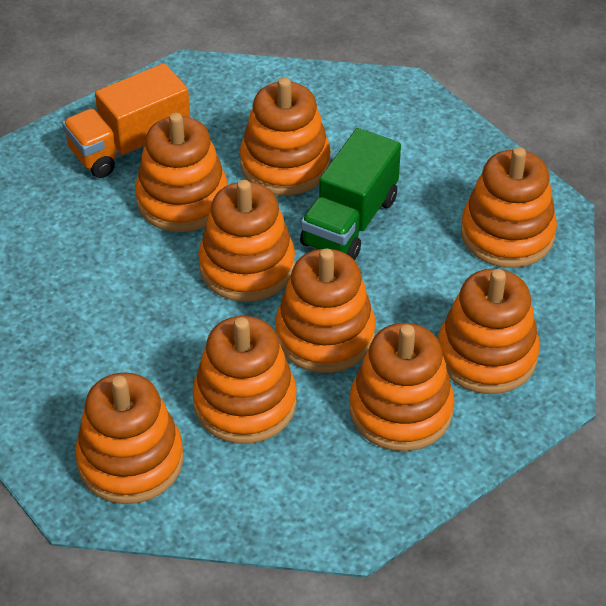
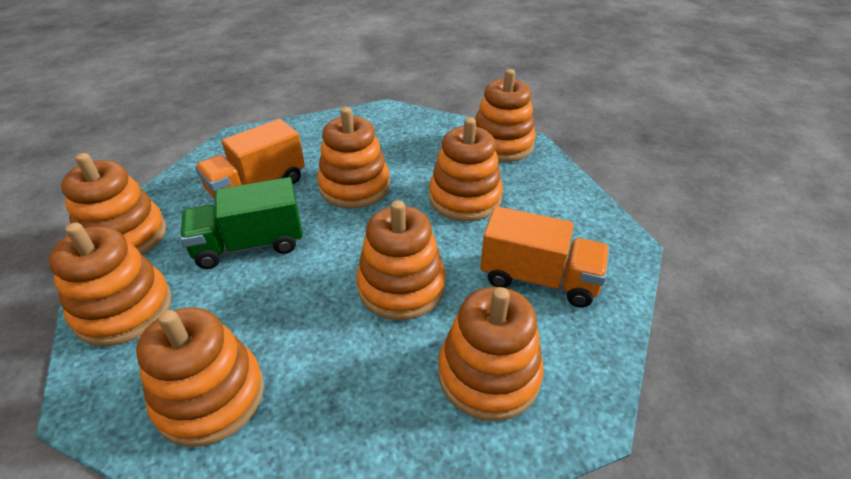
orange stacking toy: [75,372,184,504] [135,113,228,232] [193,316,297,444] [198,180,295,302] [240,77,331,196] [275,249,376,373] [350,323,454,451] [438,269,540,394] [461,147,557,268] = 9 -> [49,222,172,346] [61,153,166,255] [136,307,264,447] [317,107,390,209] [356,200,445,320] [429,118,503,221] [438,287,544,421] [475,69,536,162] = 8
orange truck: [62,63,190,178] = 1 -> [195,119,305,199] [480,206,609,308] = 2

